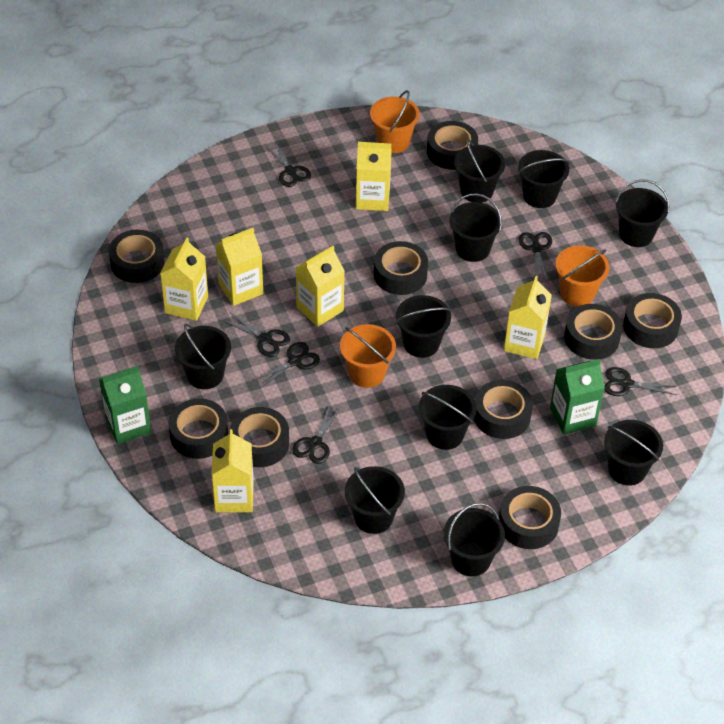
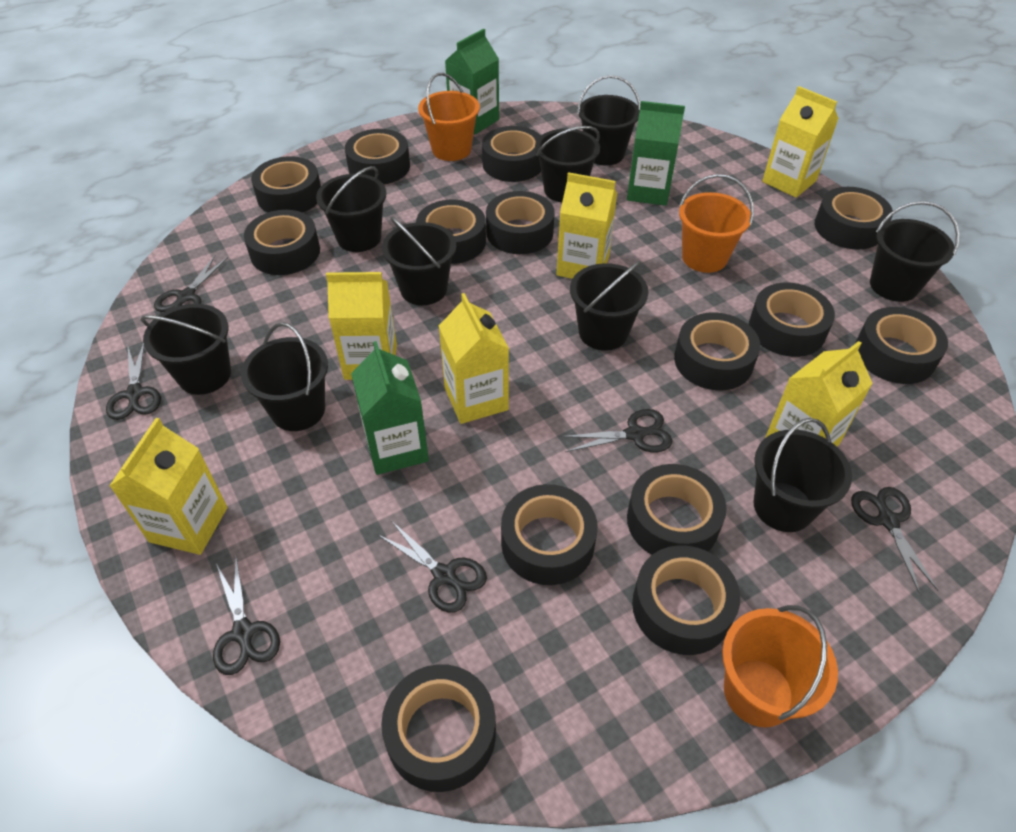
black bucket: [175,324,231,389] [345,466,405,534] [396,295,452,358] [419,385,477,450] [444,503,505,577] [449,193,502,262] [454,139,505,203] [518,150,570,208] [604,420,663,486] [615,179,670,247] = 10 -> [141,304,231,395] [241,322,328,431] [316,166,386,252] [382,216,456,305] [535,126,600,202] [570,261,649,351] [577,75,640,165] [754,418,852,532] [870,201,959,302] = 9
black tape: [109,230,164,283] [169,399,228,459] [230,407,289,467] [374,241,428,295] [427,121,478,170] [474,380,533,439] [499,486,561,549] [564,304,622,360] [623,293,682,348] = 9 -> [244,210,320,275] [251,156,321,213] [345,129,410,184] [381,664,496,792] [416,200,486,264] [482,126,541,182] [486,191,555,254] [501,484,598,585] [627,464,726,555] [632,545,740,655] [674,312,760,390] [749,283,835,357] [815,187,893,250] [855,307,948,384] = 14
green carton: [99,366,151,444] [550,359,605,435] = 2 -> [351,341,429,475] [445,29,499,134] [627,101,685,206] = 3

